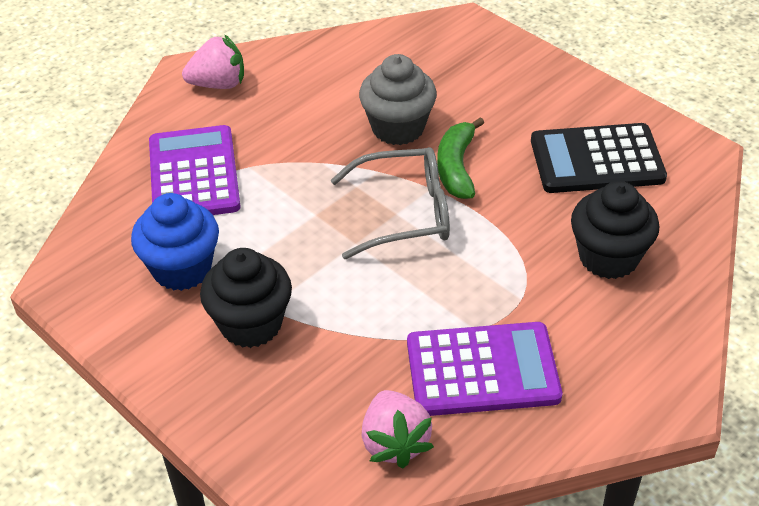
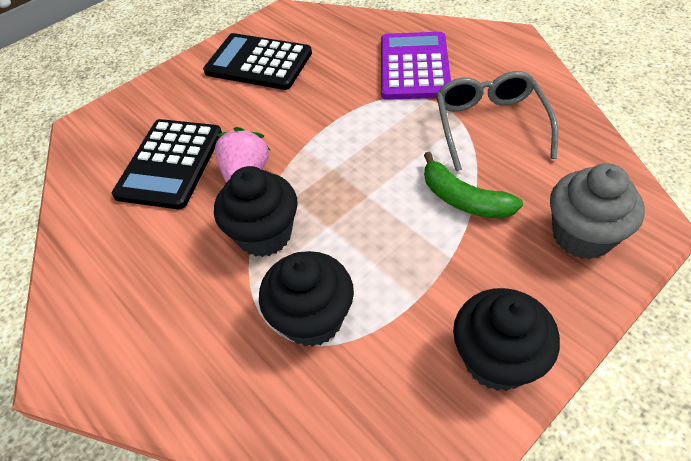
black calculator: [531,123,667,193] = 1 -> [112,119,222,209] [203,33,312,90] = 2
black cupcake: [200,248,292,348] [571,181,660,279] = 2 -> [214,166,298,257] [259,251,354,347] [453,288,560,391] = 3
blue cupcake: [131,193,219,291] = 1 -> none = 0
pink strawberry: [182,34,244,89] [362,390,434,468] = 2 -> [215,127,270,182] = 1
purple calculator: [149,125,241,215] [407,322,562,416] = 2 -> [381,32,451,100] = 1

